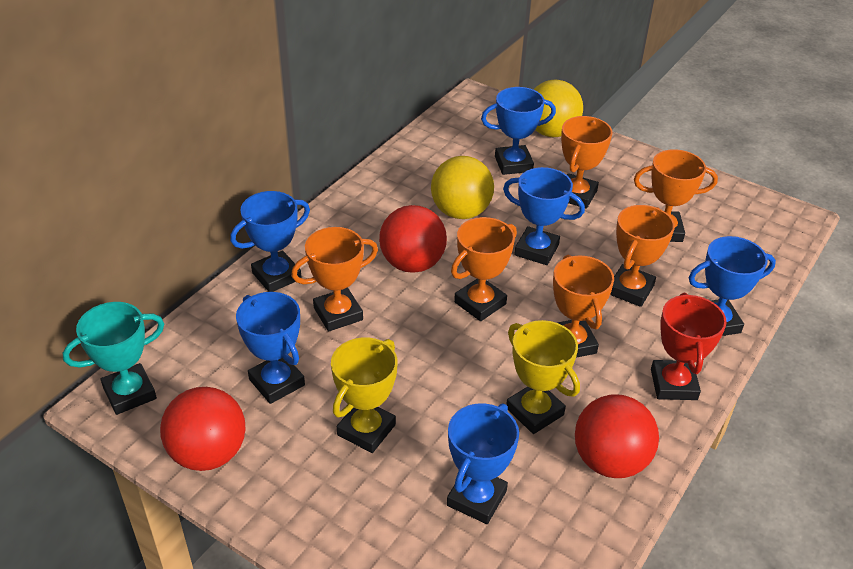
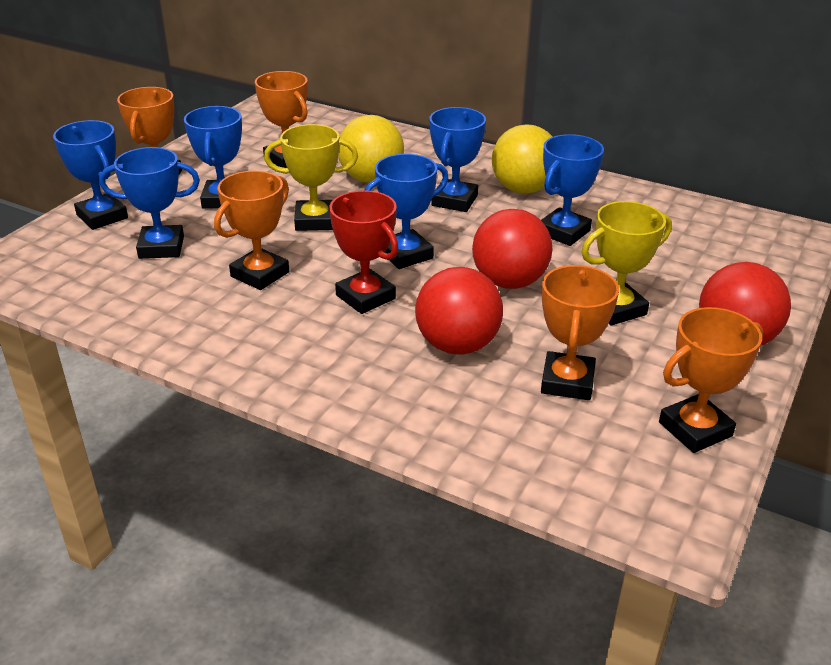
orange trophy: [291,227,378,332] [451,217,517,321] [553,255,614,358] [561,116,612,209] [610,205,675,307] [634,149,718,242] = 6 -> [117,87,182,174] [214,171,289,290] [255,71,308,168] [541,265,619,400] [659,307,763,453] = 5
turquoise trophy: [63,302,164,415] = 1 -> none = 0

